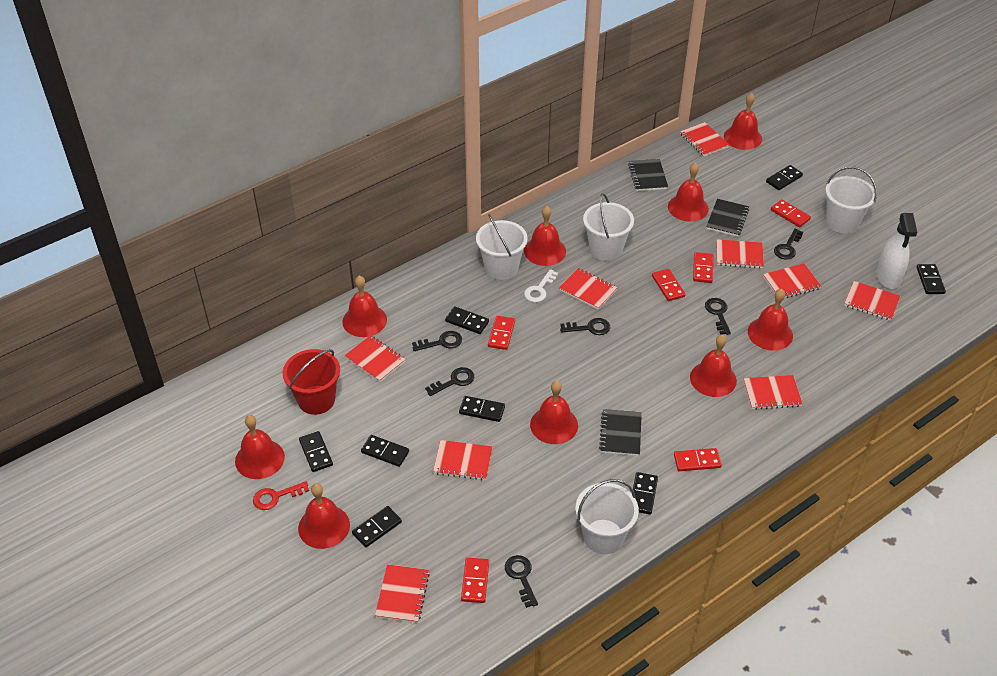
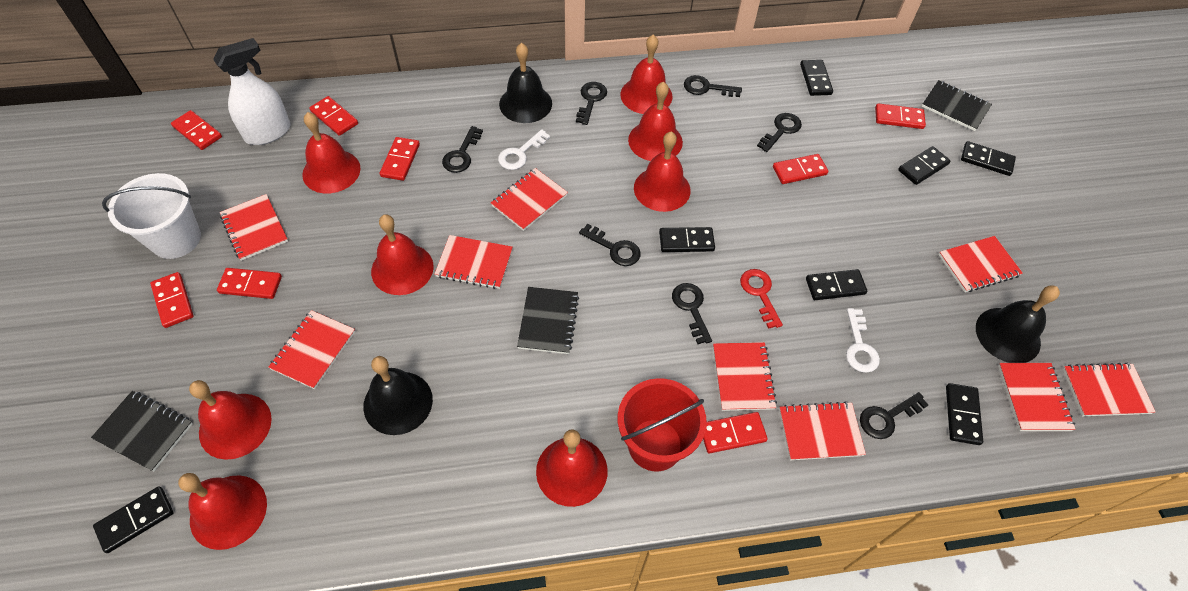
black bell: none = 0 -> [363,356,433,435] [499,43,552,123] [976,285,1060,363] = 3
black domino: [299,431,333,472] [352,506,402,547] [361,435,409,467] [445,306,489,334] [459,396,505,422] [633,472,658,514] [766,165,803,190] [917,264,946,294] = 8 -> [93,486,174,553] [659,227,715,252] [800,60,833,96] [806,269,867,300] [898,146,951,185] [946,383,983,445] [961,141,1016,176] = 7
black key: [412,331,462,351] [425,367,474,396] [505,555,538,608] [560,318,610,335] [705,298,731,335] [774,229,803,260] = 6 -> [442,126,483,173] [576,82,607,125] [579,224,641,266] [672,283,712,344] [684,75,742,97] [757,113,802,152] [860,392,928,439] = 7
red bell: [235,415,285,479] [298,483,350,549] [342,276,387,337] [524,206,566,266] [530,381,578,444] [668,163,709,222] [690,334,737,397] [724,93,762,150] [748,289,793,351] = 9 -> [178,473,267,550] [189,380,272,460] [302,112,361,193] [371,214,434,295] [536,430,608,507] [620,35,673,114] [628,81,683,161] [634,132,690,212] = 8
red domino: [461,558,489,603] [488,316,515,350] [652,269,686,301] [674,448,722,471] [693,252,713,283] [771,199,811,228] = 6 -> [150,272,194,328] [171,110,222,150] [217,268,282,299] [309,96,358,136] [380,137,420,181] [703,412,768,453] [773,154,829,184] [875,103,926,129] = 8
white bucket: [476,214,528,280] [575,479,639,554] [583,193,634,261] [825,166,877,233] = 4 -> [102,173,201,259] = 1
white key: [524,269,558,302] = 1 -> [498,129,550,170] [846,308,880,373] = 2

